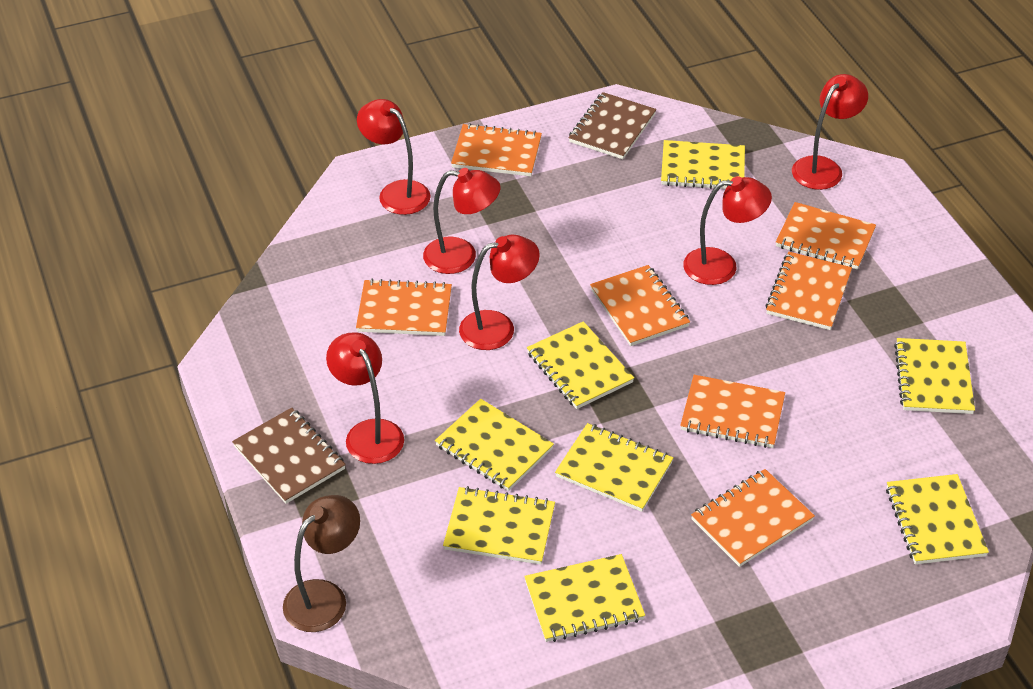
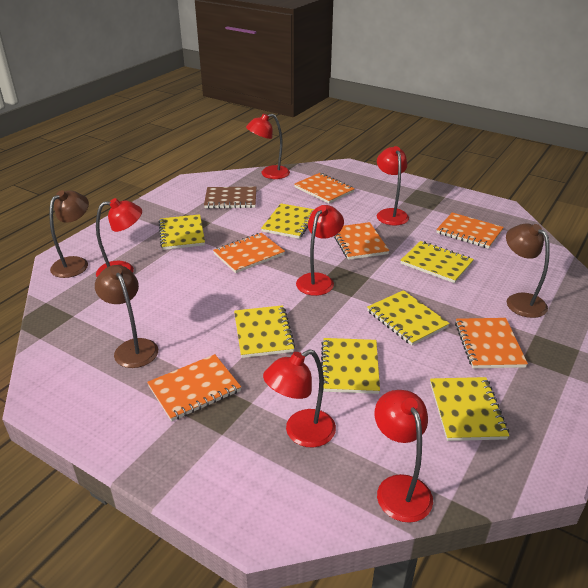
brown lamp: [283,495,360,632] = 1 -> [49,190,89,278] [95,265,158,368] [506,223,550,318] = 3
brown notebook: [232,408,346,504] [569,92,656,159] = 2 -> [204,187,256,209] = 1
orange notebook: [356,279,452,336] [451,123,542,176] [590,265,690,346] [680,375,785,448] [691,469,815,567] [765,252,852,330] [776,202,876,269] = 7 -> [147,354,241,421] [213,233,285,273] [294,173,355,204] [334,222,389,260] [436,212,504,249] [455,318,528,368] = 6
yellow notebook: [435,399,554,491] [443,486,555,565] [524,554,645,642] [527,321,634,409] [555,423,673,512] [661,140,745,189] [886,474,989,564] [894,338,975,414] = 8 -> [159,214,205,250] [234,305,295,358] [261,204,314,239] [321,338,380,394] [367,290,450,346] [400,241,474,283] [430,377,509,441] = 7

